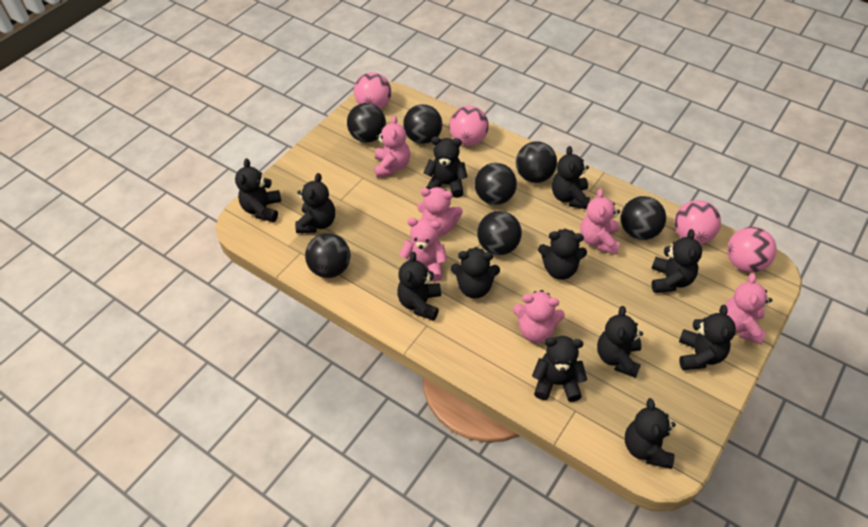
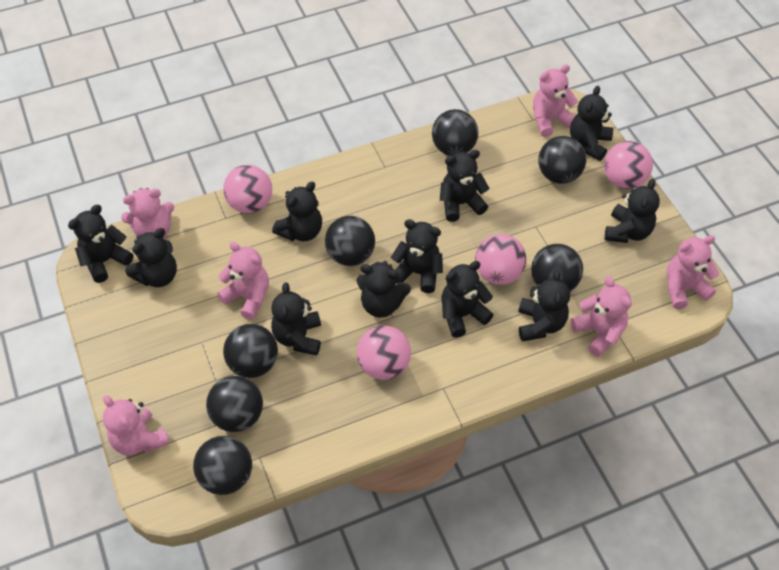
black teddy bear: [235,159,281,222] [295,173,335,233] [397,252,441,321] [424,137,467,198] [451,247,500,298] [532,336,587,402] [538,229,587,280] [552,146,590,209] [597,306,643,378] [625,398,676,469] [651,229,702,293] [679,305,736,370] = 12 -> [68,205,133,283] [125,228,177,287] [271,283,321,355] [272,182,322,241] [357,261,411,318] [391,219,443,293] [440,150,490,222] [441,261,493,337] [518,270,570,342] [570,86,613,161] [605,179,660,243] = 11

